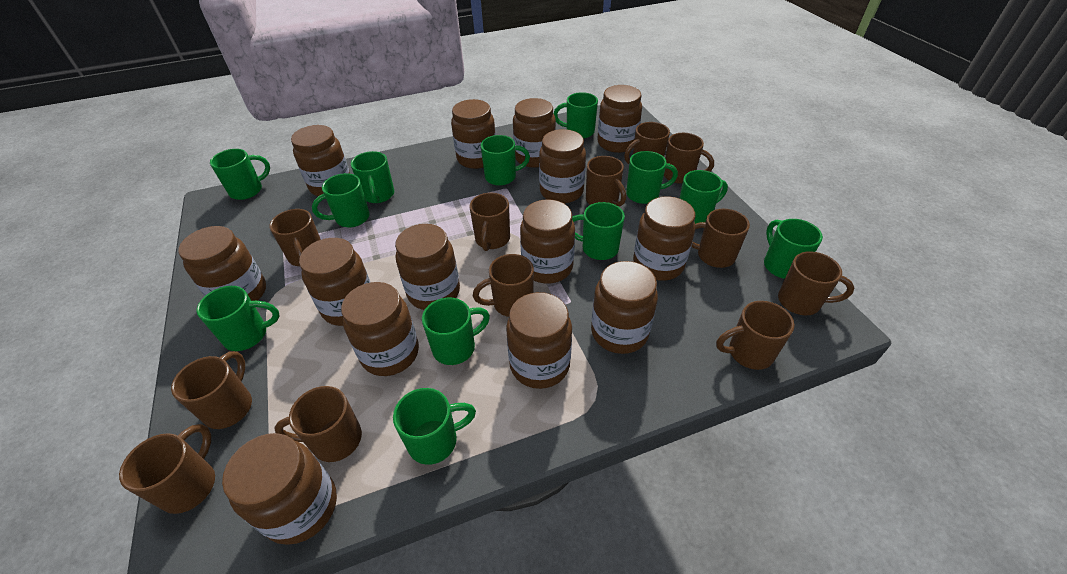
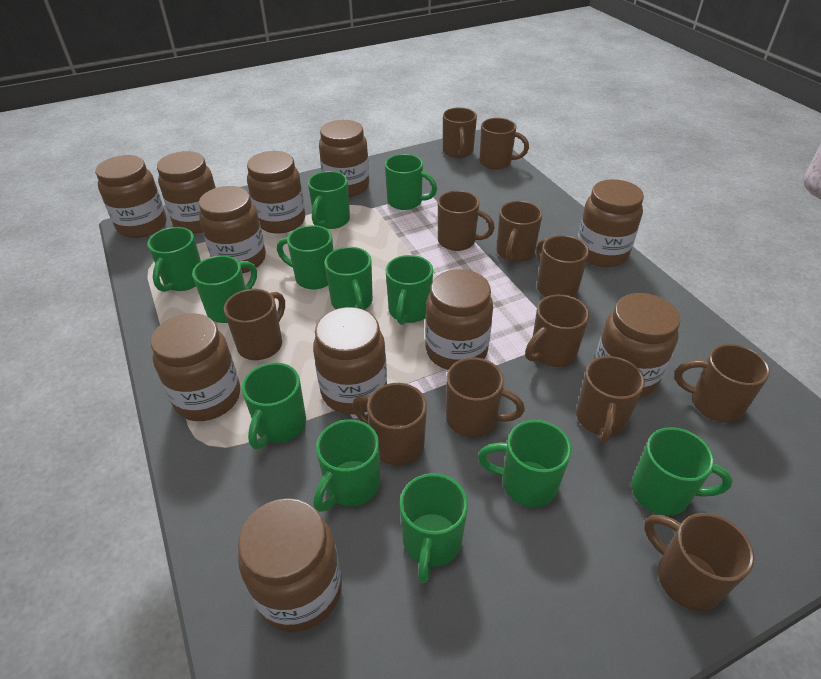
brown jar: [178,226,266,301] [222,433,337,545] [291,125,350,196] [299,238,371,326] [341,282,419,376] [395,224,460,310] [451,99,496,169] [506,292,572,389] [513,98,556,168] [520,199,575,284] [539,129,586,203] [591,261,658,354] [598,85,642,153] [633,196,695,281] = 14 -> [95,155,167,238] [151,313,240,421] [157,151,216,234] [199,186,266,273] [238,498,342,632] [247,151,305,234] [313,307,387,414] [319,120,369,197] [425,269,493,370] [578,179,644,267] [595,293,680,398] = 11

